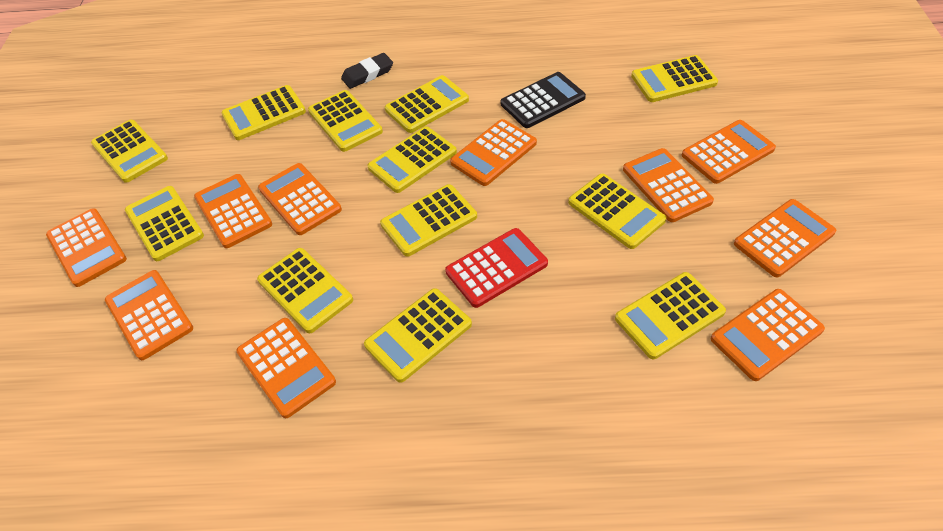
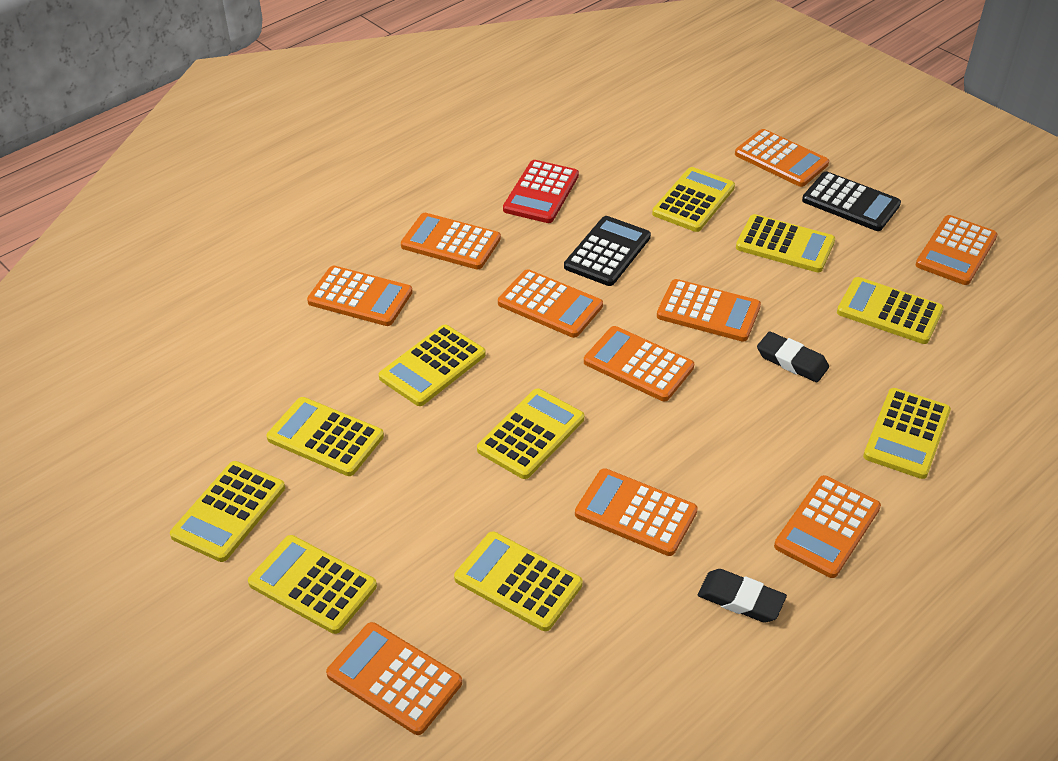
black calculator: [501,72,586,128] = 1 -> [564,216,651,286] [802,172,901,231] = 2
black eraser: [341,53,393,89] = 1 -> [698,569,787,623] [757,331,829,382] = 2
yellow calculator: [91,120,168,183] [125,186,204,261] [221,85,306,140] [257,248,353,333] [308,90,383,152] [364,288,472,383] [367,127,457,193] [380,184,477,257] [385,75,469,133] [568,174,666,249] [615,272,726,359] [631,55,718,102] = 12 -> [170,461,285,562] [248,535,377,634] [267,397,384,476] [379,325,486,406] [454,531,583,631] [477,389,584,479] [652,167,735,232] [736,214,835,272] [837,277,944,344] [863,388,951,479] = 10

